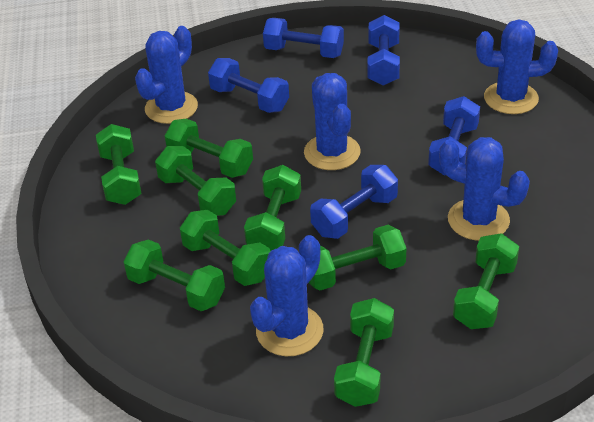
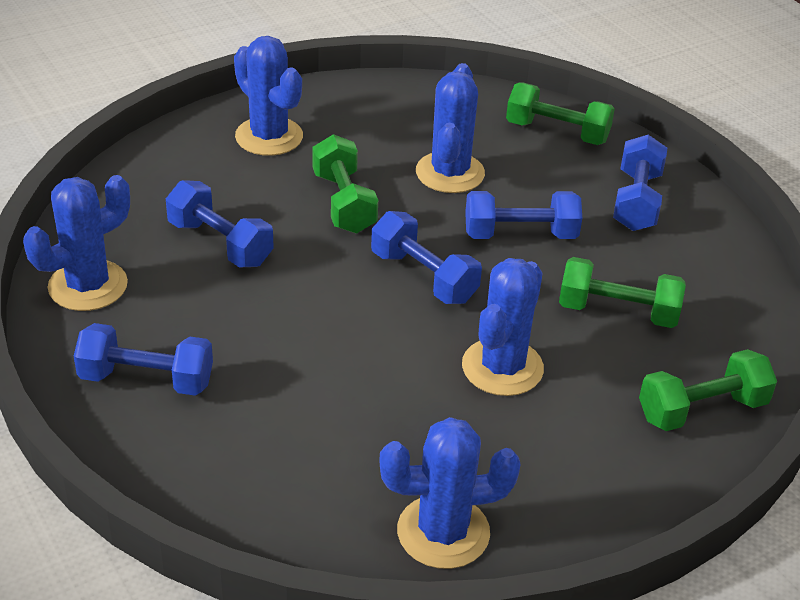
green dumbbell: [96,124,141,205] [124,239,225,311] [155,146,236,216] [165,119,253,178] [180,210,271,286] [244,165,301,251] [309,225,406,290] [334,298,394,407] [453,233,519,329] = 9 -> [312,134,378,233] [506,82,615,145] [559,257,686,328] [639,349,777,431] = 4

